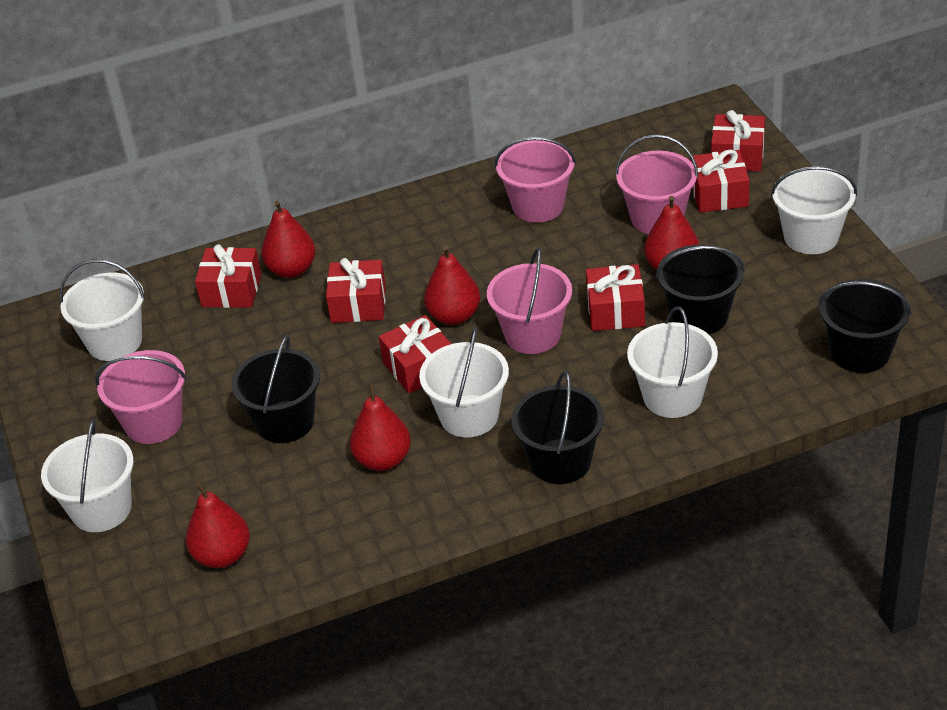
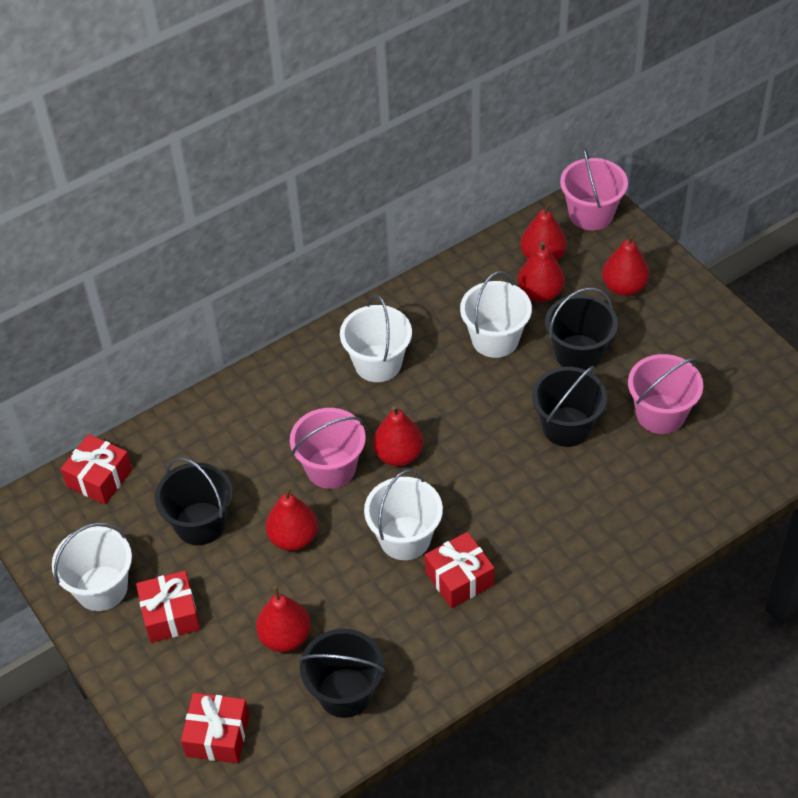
pink bucket: [95,350,187,444] [487,248,572,354] [495,137,576,223] [615,134,698,234] = 4 -> [290,408,366,489] [560,148,628,230] [628,354,703,434] = 3
red gift: [195,244,262,308] [326,258,386,323] [379,315,451,393] [586,264,645,331] [690,150,750,213] [711,110,765,171] = 6 -> [61,434,132,505] [136,571,200,643] [181,693,249,763] [425,532,495,608] = 4
red pear: [186,482,250,568] [261,201,316,278] [350,384,411,471] [424,246,480,325] [644,196,700,270] = 5 -> [256,586,311,652] [265,486,318,551] [373,406,423,466] [518,241,565,302] [520,202,566,260] [602,232,649,296] = 6
white bucket: [41,419,134,532] [59,259,145,361] [419,328,509,437] [627,306,718,418] [771,166,857,254] = 5 -> [52,522,132,611] [340,295,412,382] [364,469,443,560] [460,271,532,358] = 4

